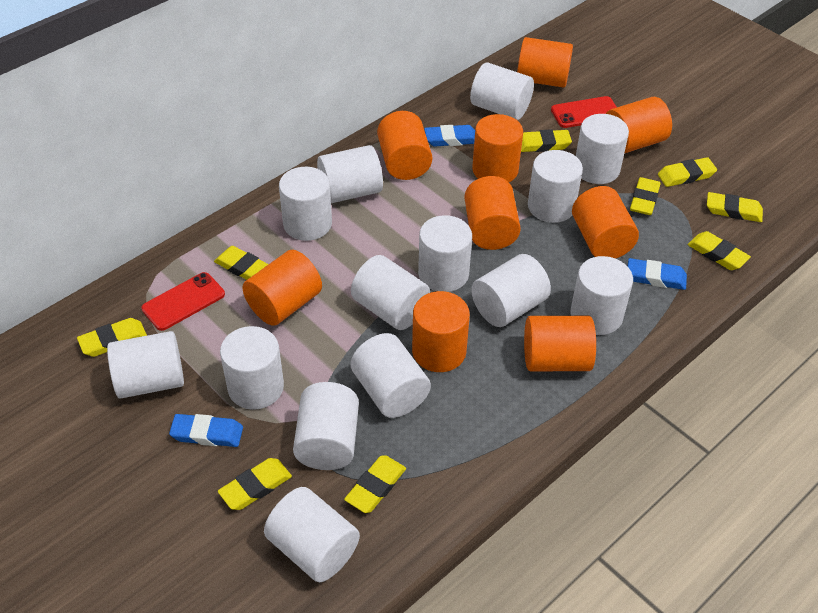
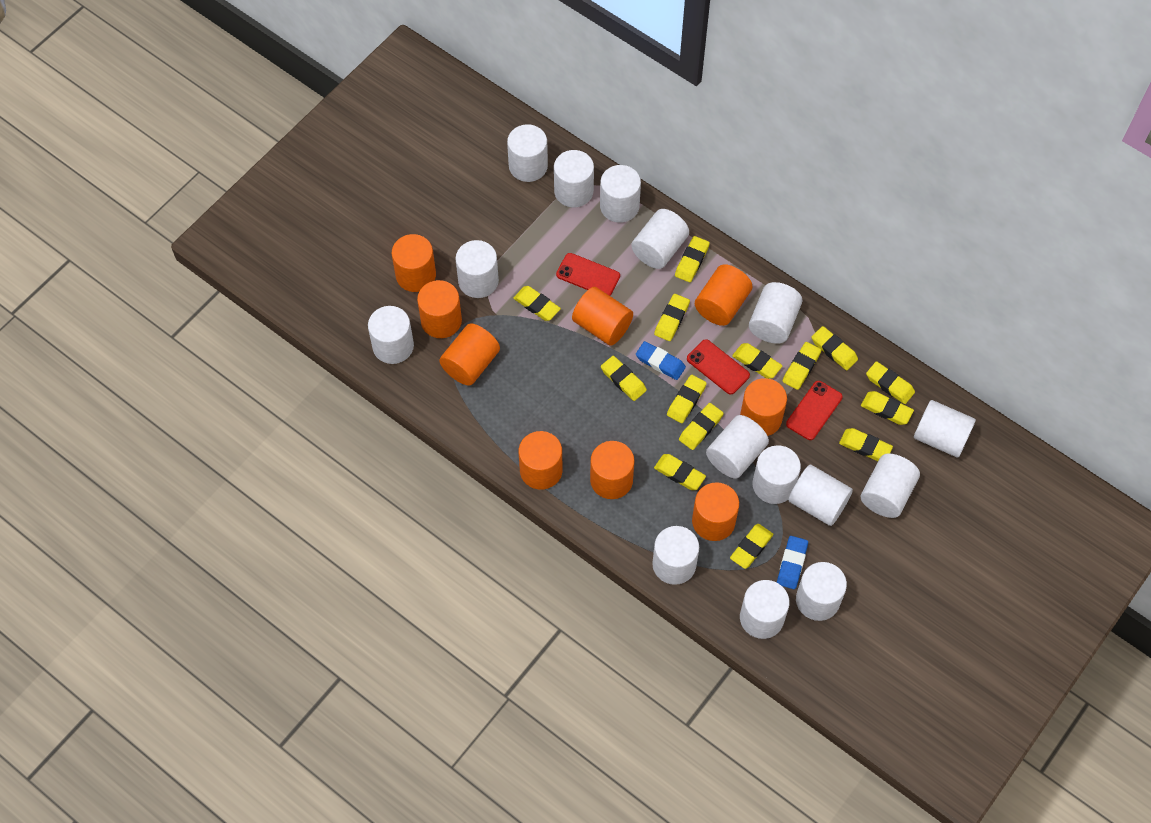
blue eraser: [169,414,243,447] [424,125,475,146] [628,258,687,290] = 3 -> [636,341,686,380] [777,536,808,589] = 2
red phone: [141,272,225,331] [551,96,617,128] = 2 -> [556,253,620,296] [687,339,750,395] [786,381,843,440] = 3
white cylinder: [107,331,184,399] [220,326,284,410] [264,487,360,582] [279,167,332,241] [293,382,359,470] [317,145,383,203] [350,333,431,418] [351,255,430,330] [418,215,472,292] [470,62,534,120] [471,254,551,327] [528,150,583,223] [571,256,633,335] [576,114,629,184] = 14 -> [368,306,414,364] [455,240,499,298] [507,124,548,182] [554,150,594,208] [600,165,641,223] [631,209,689,269] [652,526,699,585] [706,415,769,479] [740,580,790,639] [749,282,802,344] [753,445,801,504] [788,465,853,526] [796,562,847,621] [861,453,920,518] [914,400,976,458] = 15
yellow eraser: [77,318,147,357] [214,246,268,280] [218,458,292,510] [344,455,406,513] [521,129,572,152] [630,177,661,215] [658,157,717,187] [688,231,751,270] [707,192,763,222] = 9 -> [513,286,561,321] [601,356,647,401] [654,294,690,341] [654,454,706,490] [667,375,707,423] [675,236,710,282] [679,403,724,450] [730,524,773,569] [732,343,783,379] [783,342,821,390] [812,326,858,370] [839,428,893,461] [861,391,914,425] [866,361,915,404] = 14

